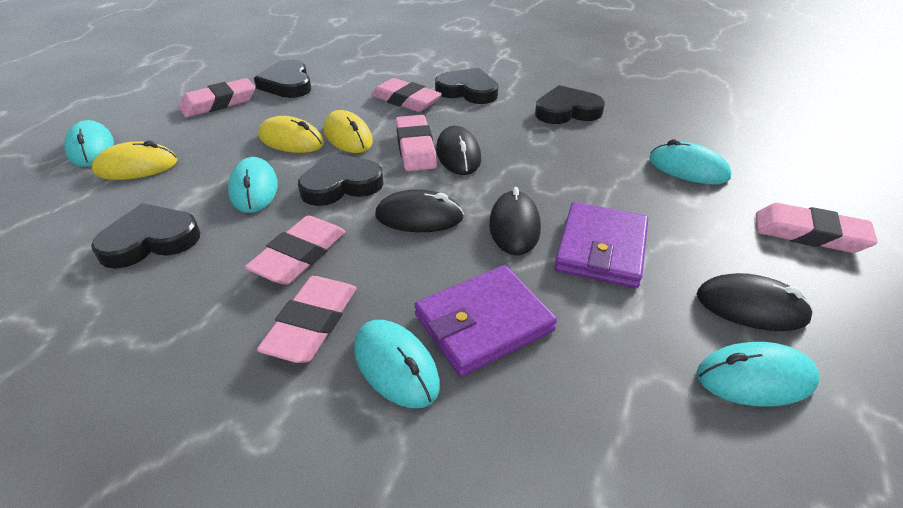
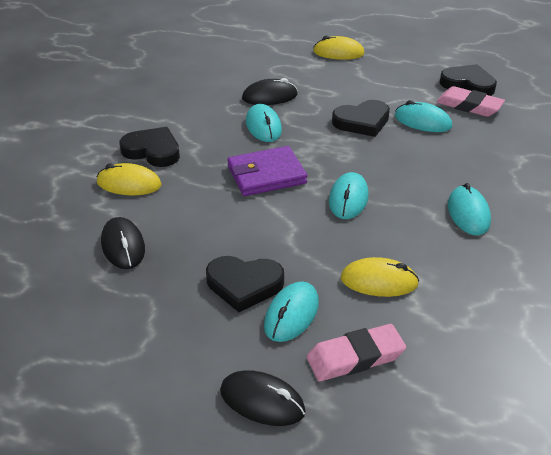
black heart: [91,203,201,269] [254,60,311,98] [298,152,384,206] [435,68,498,104] [535,85,605,124] = 5 -> [119,127,180,167] [206,256,284,312] [332,100,390,137] [440,64,497,96] = 4
black mouse: [375,189,464,232] [436,126,481,175] [489,187,541,256] [697,273,813,331] = 4 -> [101,217,145,269] [220,370,306,426] [242,78,298,105] = 3
pink eraser: [179,78,255,117] [245,215,345,285] [257,276,356,363] [371,78,442,112] [395,115,437,171] [756,203,878,253] = 6 -> [307,324,406,381] [436,86,505,117] = 2
purple wallet: [414,265,557,376] [554,202,648,288] = 2 -> [227,146,307,196] = 1

